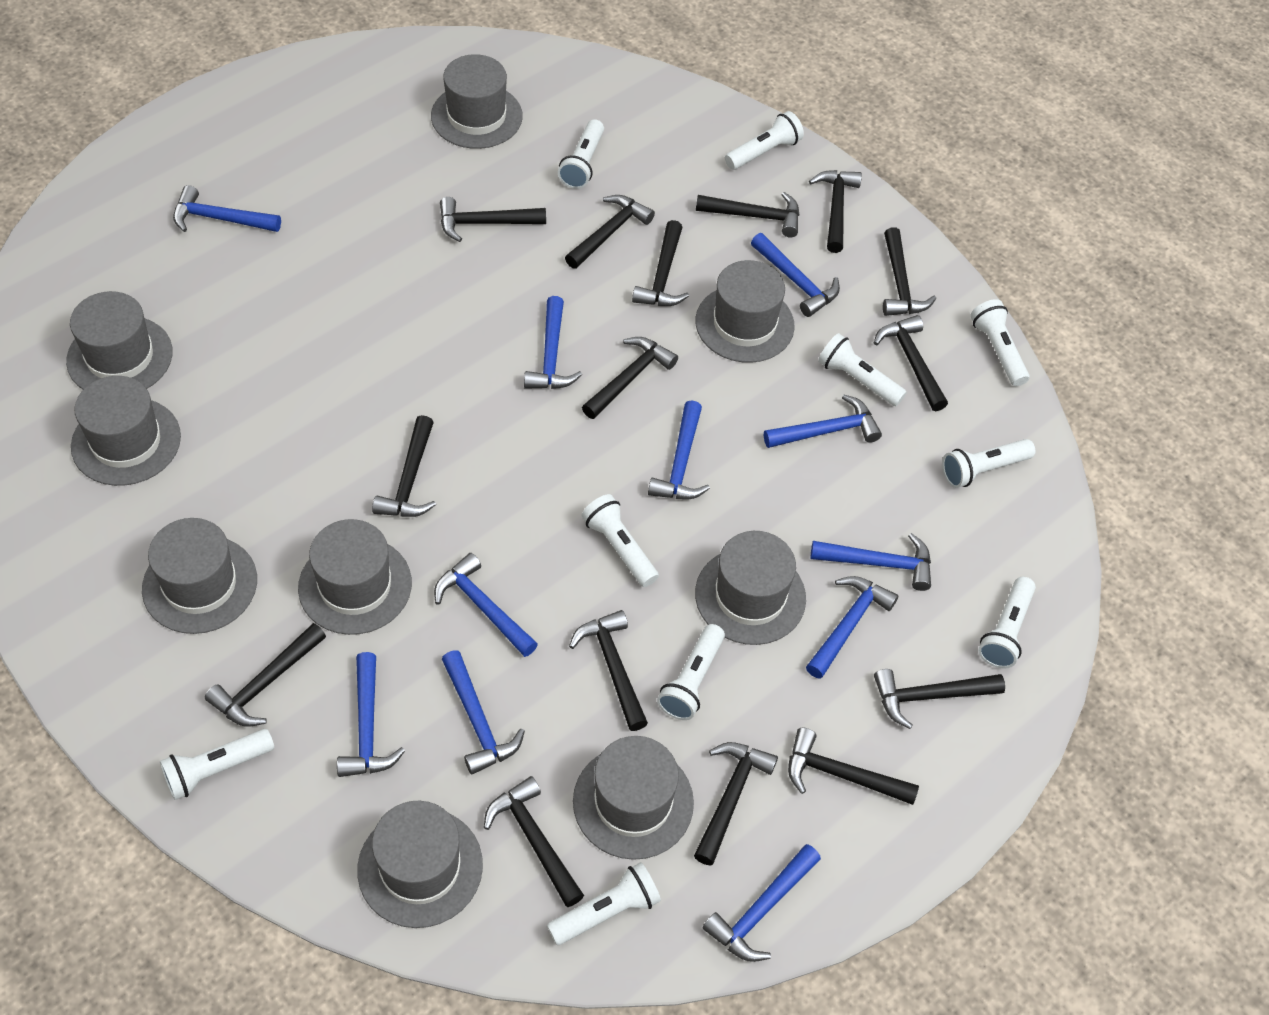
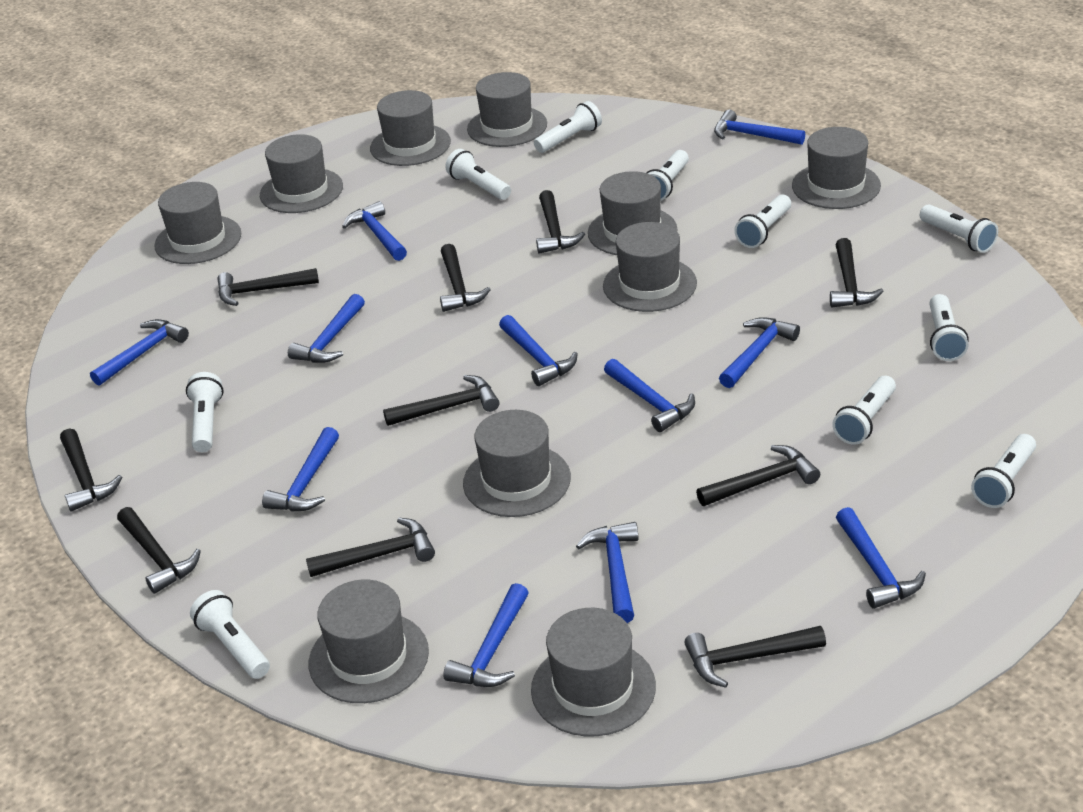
black hammer: [205,623,326,727] [372,415,436,517] [440,197,546,242] [484,776,584,907] [565,195,655,269] [569,610,648,731] [582,337,678,419] [632,220,689,306] [694,742,778,865] [696,192,799,238] [788,728,919,805] [809,170,862,253] [874,315,948,411] [874,669,1005,729] [883,227,936,316] = 15 -> [60,428,122,512] [117,507,201,594] [217,268,319,306] [306,518,435,577] [383,375,499,426] [440,244,491,312] [536,190,585,254] [684,626,826,688] [696,445,820,506] [830,238,884,307] = 10
grey hat: [66,291,172,390] [71,376,181,486] [142,518,257,634] [298,519,412,635] [357,801,483,928] [431,54,523,149] [573,736,694,860] [695,260,795,363] [695,531,806,645] = 9 -> [154,182,241,264] [260,134,343,213] [309,580,429,703] [370,90,451,166] [463,410,571,517] [467,72,547,147] [531,608,656,736] [588,171,678,255] [603,222,697,312] [792,127,881,209] = 10

